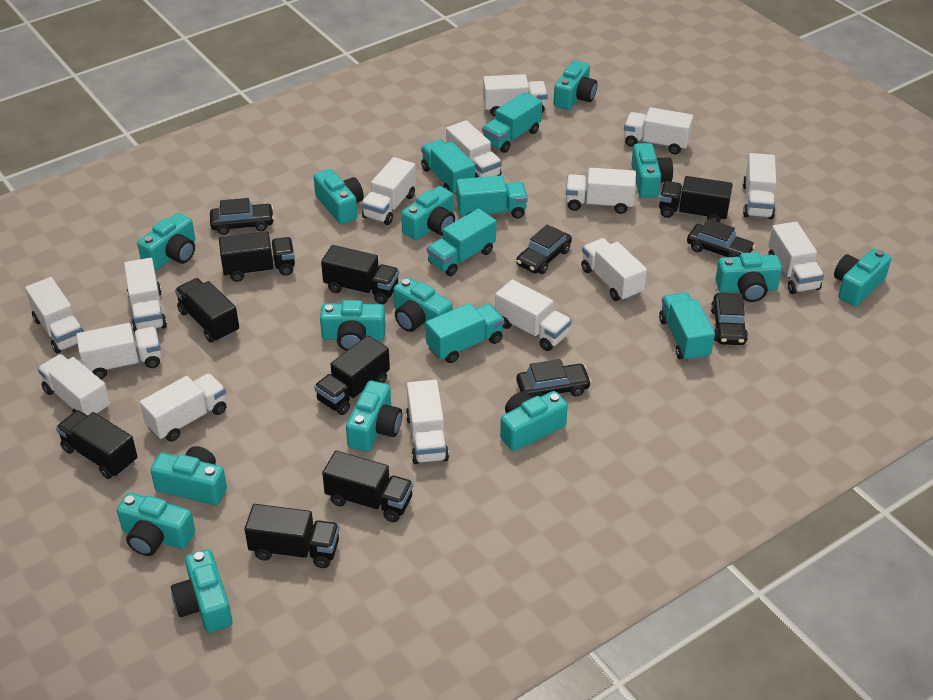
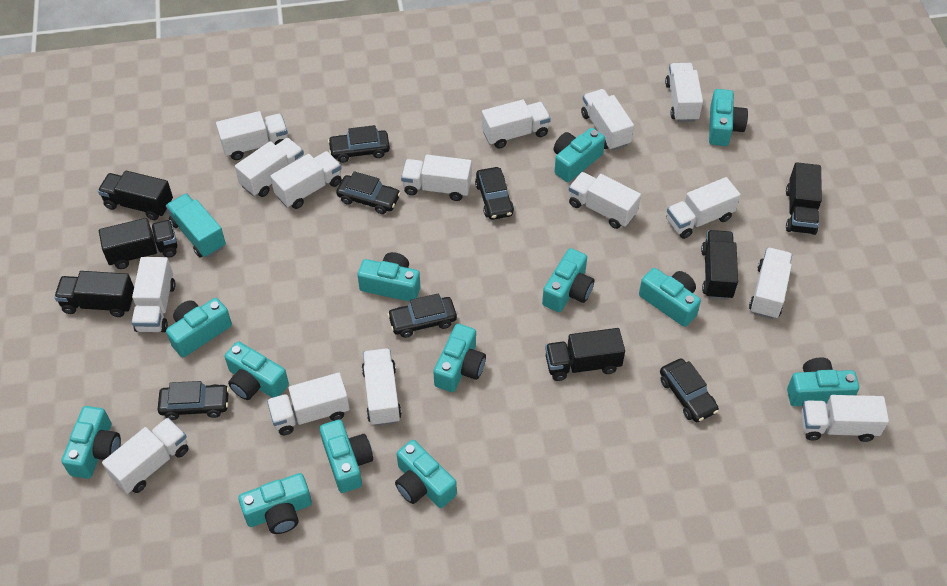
black car: [210,198,274,235] [516,224,572,274] [516,359,591,398] [687,219,755,257] [711,293,748,345] = 5 -> [157,381,229,420] [328,125,390,163] [336,171,401,214] [387,293,457,338] [475,167,514,220] [660,359,719,422] = 6
black truck: [56,410,138,479] [175,278,239,342] [219,231,295,282] [244,504,339,568] [314,335,390,415] [321,245,399,304] [322,451,413,522] [659,176,733,223] = 8 -> [54,271,134,317] [98,171,173,220] [99,218,177,269] [545,328,625,381] [701,230,738,300] [786,162,822,235] = 6
turquoise camera: [117,492,195,556] [137,213,195,270] [150,446,227,505] [171,549,232,633] [314,169,364,224] [320,300,386,351] [346,381,402,452] [394,277,453,332] [401,186,455,240] [500,391,568,451] [554,61,597,110] [631,143,673,198] [715,252,782,302] [834,248,891,307] = 14 -> [61,406,121,479] [166,298,232,357] [225,341,289,400] [238,473,312,534] [320,419,373,493] [358,252,421,302] [395,440,457,508] [434,324,486,392] [542,248,594,312] [554,128,605,182] [639,268,701,327] [709,89,748,146] [787,357,859,406] = 13
turquoise truck: [421,139,475,194] [426,303,504,363] [427,208,496,276] [456,175,528,218] [482,92,542,153] [659,292,715,362] = 6 -> [166,193,226,258] = 1

